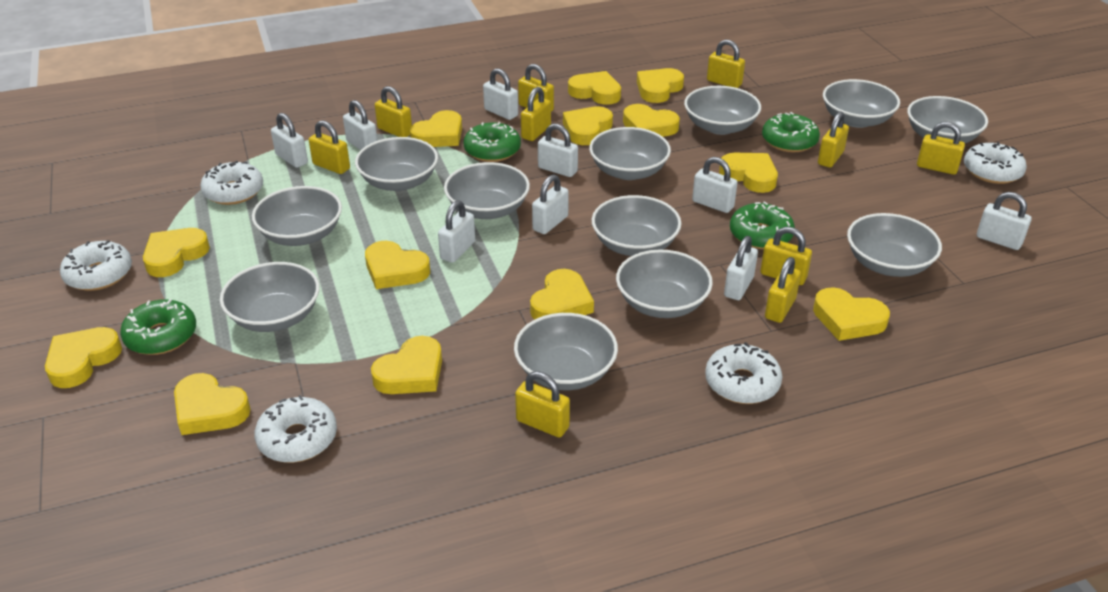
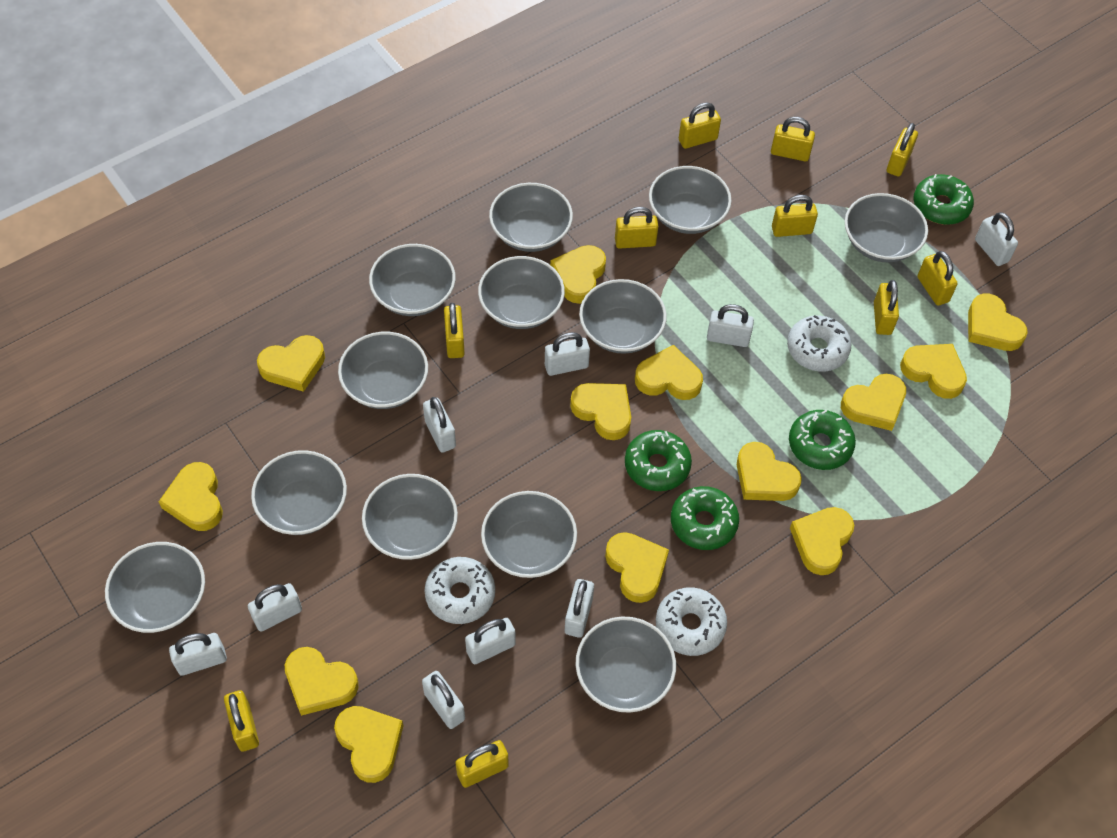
white donut: [60,240,132,291] [200,161,263,205] [255,395,337,463] [705,342,782,404] [964,142,1027,184] = 5 -> [424,557,495,624] [656,587,727,656] [787,315,851,372] = 3

